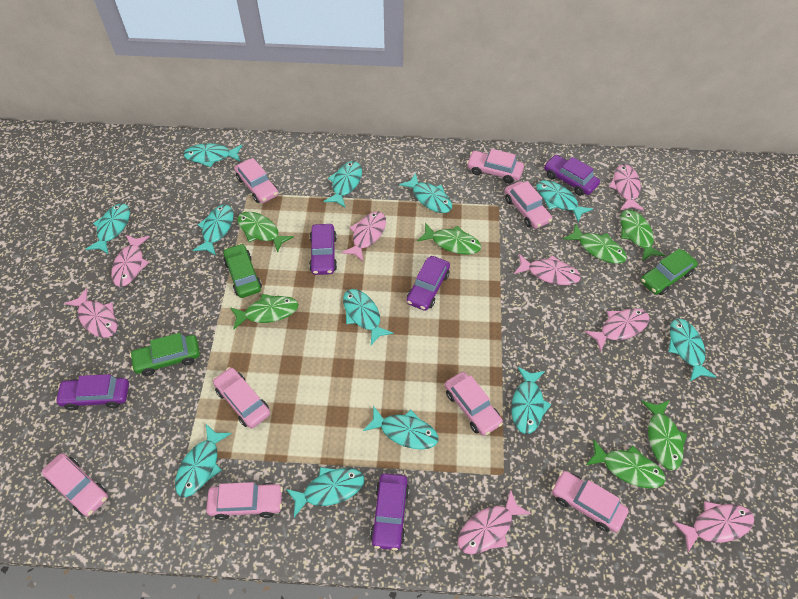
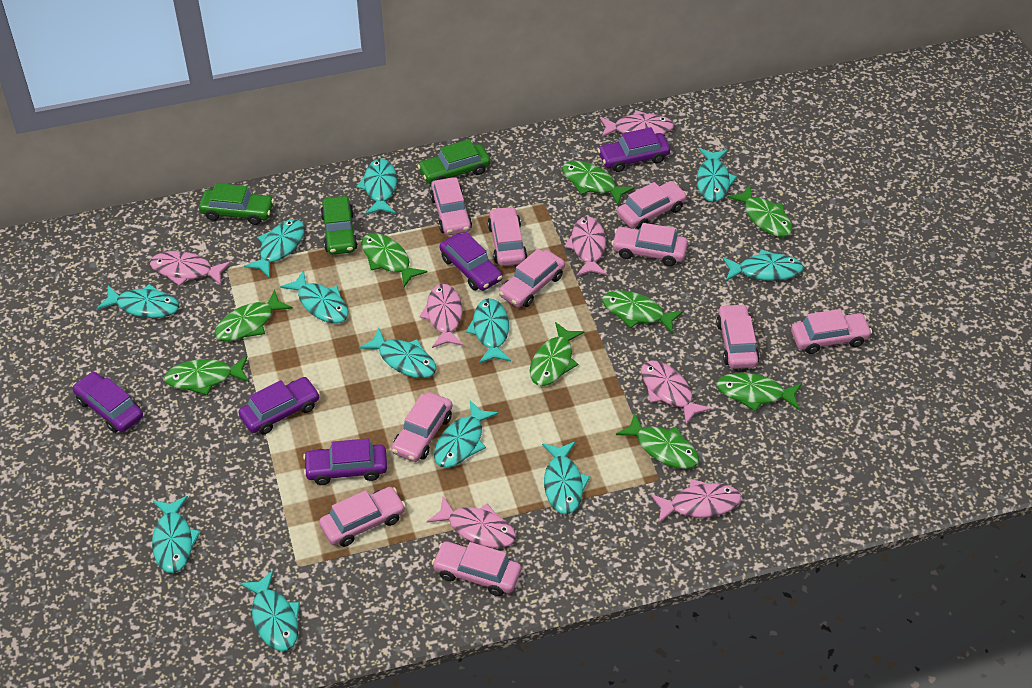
green fish: [230,294,298,329] [237,211,294,253] [417,223,481,255] [563,223,627,264] [586,439,666,488] [620,210,665,261] [641,400,687,470] = 7 -> [164,356,249,395] [214,289,293,341] [361,233,427,287] [530,322,585,386] [562,160,634,205] [602,290,683,333] [616,413,699,469] [716,372,802,412] [727,185,793,237] = 9
pink car: [42,453,108,517] [206,482,283,520] [213,367,270,428] [234,158,278,203] [445,372,503,436] [467,149,524,183] [504,181,552,229] [551,471,628,532] = 8 -> [319,487,406,547] [392,392,453,462] [430,177,472,235] [432,541,521,596] [488,206,527,266] [499,249,565,307] [611,223,688,266] [617,181,687,230] [716,304,759,369] [791,309,872,354] = 10
pink fish: [64,288,117,338] [111,235,150,287] [341,211,386,261] [458,490,531,554] [514,254,581,285] [585,308,649,352] [609,164,644,211] [673,501,754,552] = 8 -> [150,251,231,286] [419,284,464,348] [427,496,516,548] [564,216,607,276] [600,110,674,137] [641,360,711,425] [651,479,741,523] = 7

